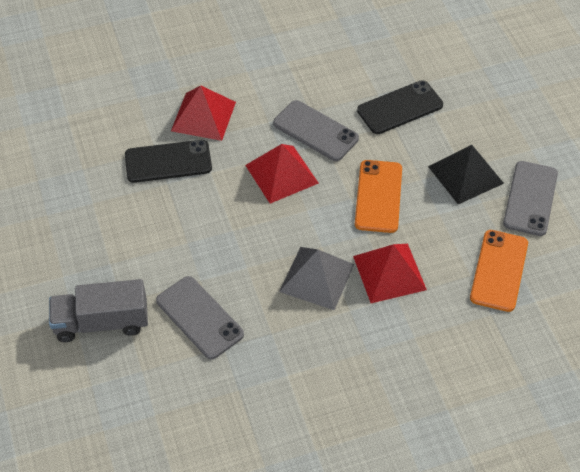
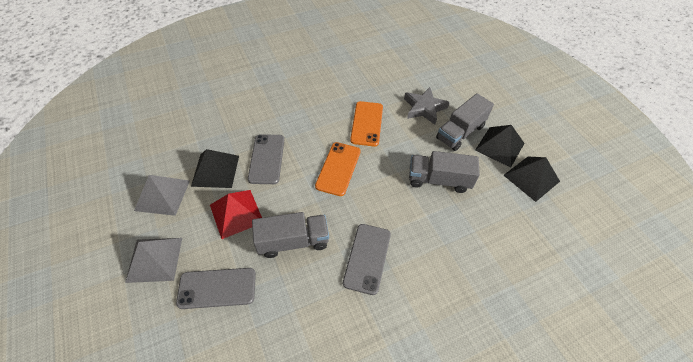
black phone: [125,140,212,183] [357,80,443,134] = 2 -> none = 0
black pyramid: [428,145,504,204] = 1 -> [191,149,239,188] [475,125,525,168] [503,156,560,202] = 3
grey pyramid: [279,247,354,310] = 1 -> [125,238,182,283] [134,175,190,216] = 2
grey star: none = 0 -> [404,87,450,125] = 1
grey truck: [49,279,148,342] = 1 -> [252,212,329,258] [409,151,480,193] [436,93,494,151] = 3
red pyramid: [171,85,236,141] [245,144,319,203] [353,244,427,303] = 3 -> [210,190,262,239] = 1

